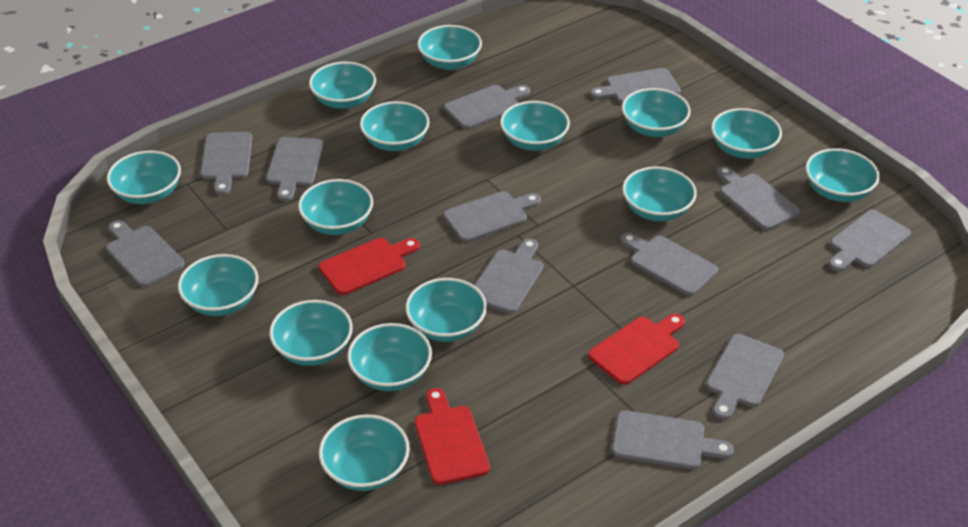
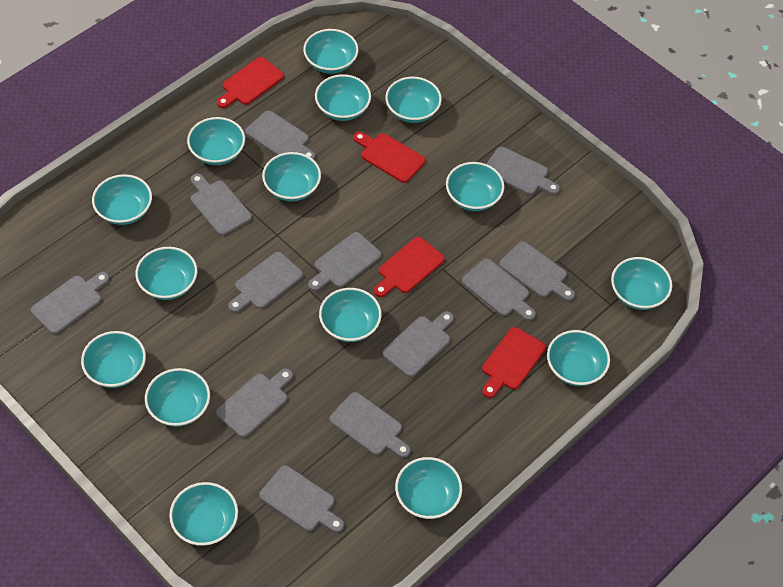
red cutting board: [319,238,420,295] [415,388,490,485] [588,314,685,385] = 3 -> [217,57,284,108] [353,132,426,183] [374,237,445,297] [482,327,546,398] = 4

